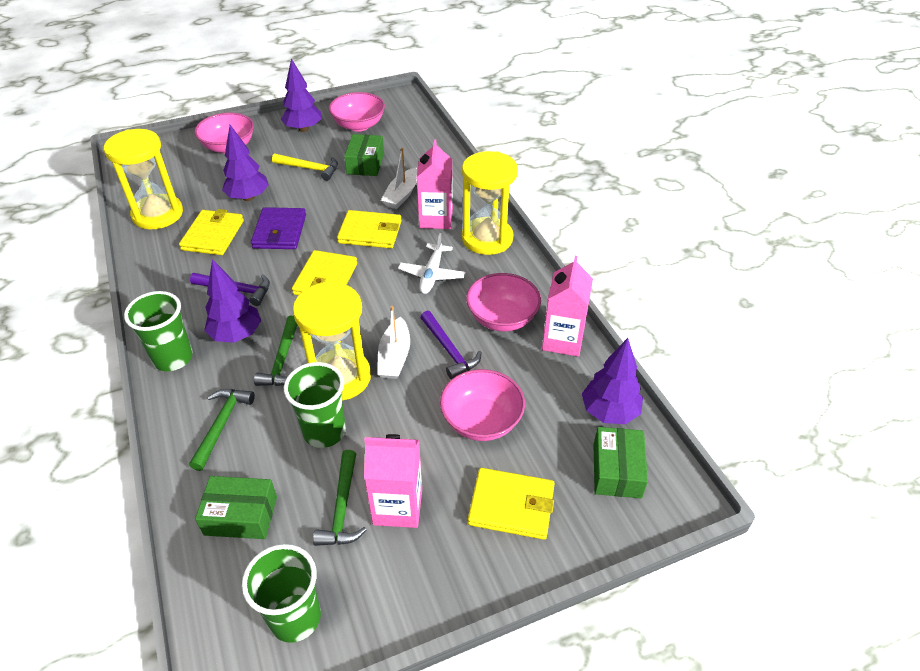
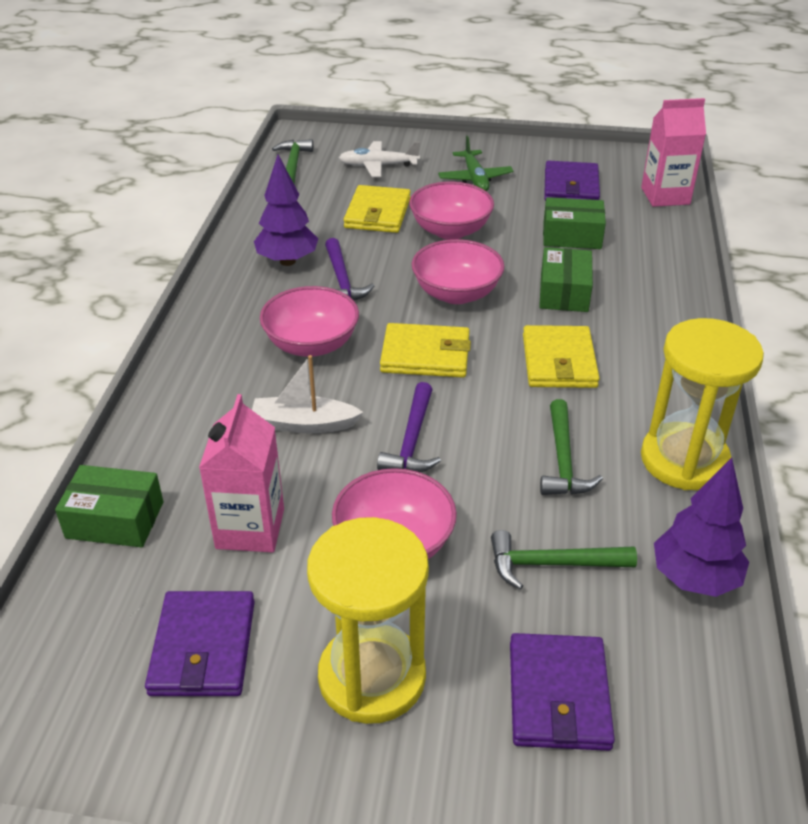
green cup: [124,291,193,371] [242,544,321,643] [284,362,346,448] = 3 -> none = 0
green plane: none = 0 -> [438,136,514,191] = 1
pink carton: [364,434,422,528] [416,139,453,229] [542,256,593,357] = 3 -> [199,394,284,552] [641,98,706,207] = 2
purple tree: [204,259,261,343] [222,125,269,201] [281,58,322,132] [582,338,643,424] = 4 -> [254,155,318,266] [654,458,749,597] = 2
purple wallet: [251,207,306,249] = 1 -> [145,591,255,696] [510,633,615,751] [544,161,600,201] = 3
white boat: [377,306,410,379] [381,148,417,209] = 2 -> [252,355,364,433] = 1
yellow hammer: [272,154,338,181] = 1 -> none = 0
yellow hourglass: [104,129,183,229] [293,282,371,401] [462,151,518,255] = 3 -> [307,517,429,724] [641,318,764,490] = 2
yellow wallet: [179,209,244,255] [292,250,357,295] [337,210,402,248] [468,468,555,540] = 4 -> [344,185,411,233] [380,323,471,378] [523,325,600,388] = 3

